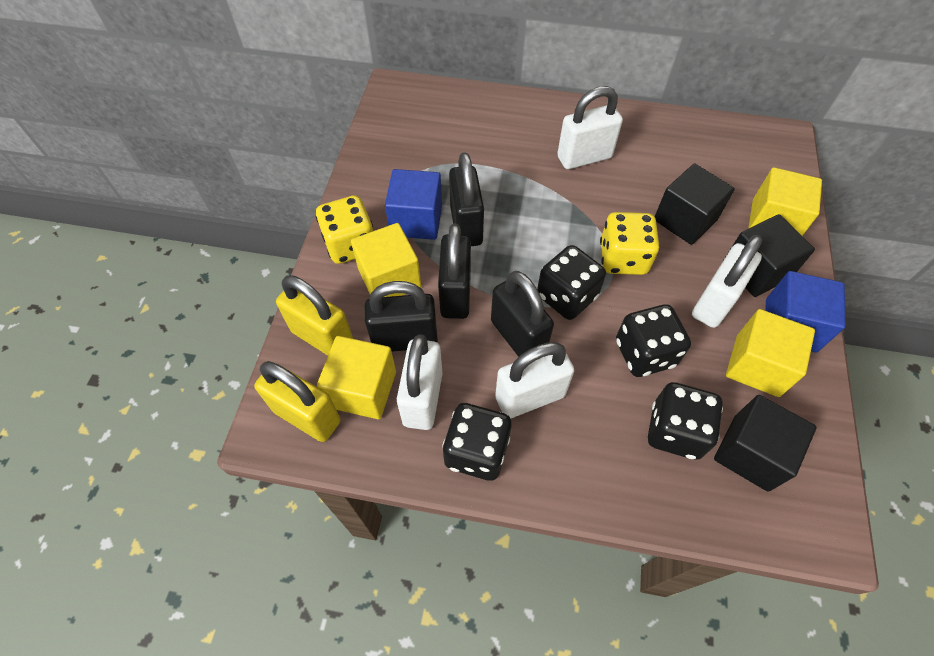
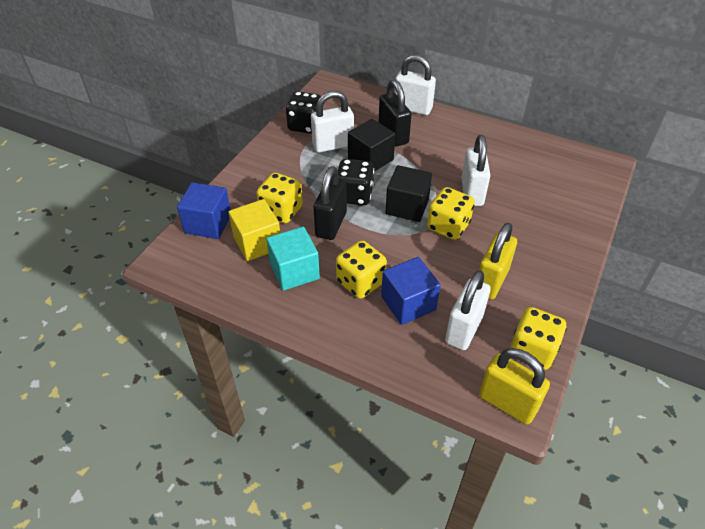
black cube: [655,164,735,245] [714,395,817,492] [724,214,815,297] = 3 -> [348,119,395,172] [386,165,432,222] = 2
black dice: [442,403,512,481] [537,245,606,320] [616,304,691,377] [648,382,723,460] = 4 -> [286,91,321,134] [338,159,374,205] = 2
black padlock: [365,281,438,352] [438,223,471,319] [449,152,484,246] [491,271,554,357] = 4 -> [313,166,347,240] [379,79,412,147] = 2
turquoise cube: none = 0 -> [267,227,320,291] = 1
yellow cube: [317,336,396,419] [351,223,421,297] [726,309,815,397] [748,167,822,236] = 4 -> [228,199,280,261] = 1
yellow dice: [316,195,373,264] [600,212,660,275] = 2 -> [256,173,303,223] [336,240,387,299] [427,187,475,240] [510,307,567,370] = 4

